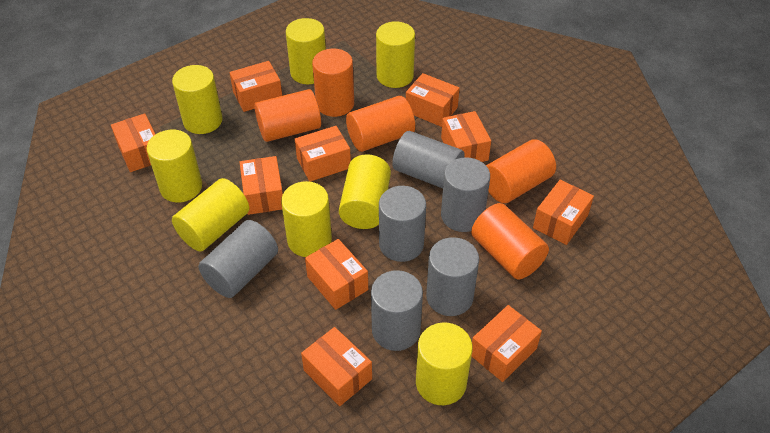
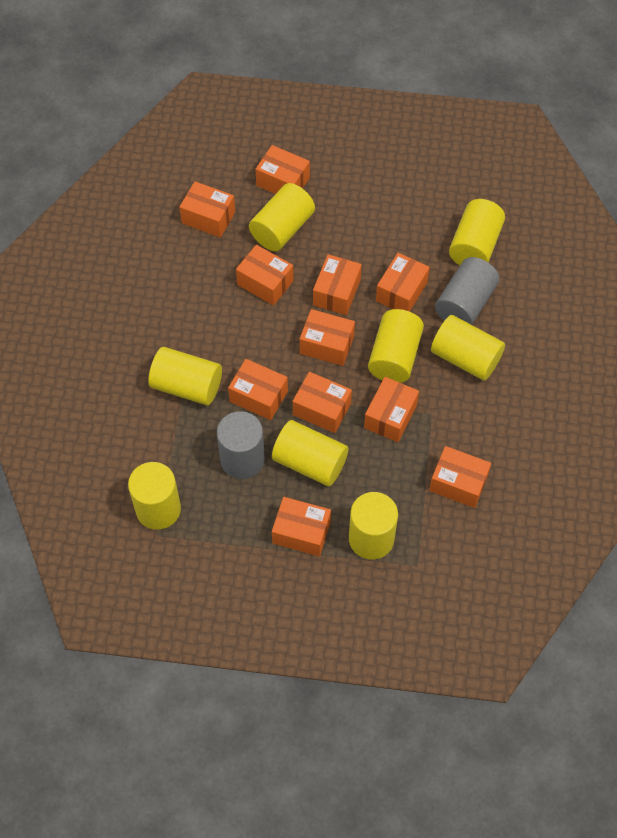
grey cylinder: [198,220,278,298] [371,270,423,351] [379,186,426,262] [392,131,465,188] [426,237,479,316] [441,157,490,232] = 6 -> [217,411,265,479] [435,257,499,325] = 2
orange box: [111,113,155,172] [230,61,282,112] [240,156,283,215] [295,126,351,182] [301,327,372,406] [305,239,368,310] [406,73,460,127] [441,111,491,162] [472,305,542,382] [533,180,594,245] = 10 -> [179,181,235,238] [228,359,288,420] [236,245,294,305] [255,145,310,194] [272,497,331,556] [293,372,352,433] [300,309,355,366] [313,254,362,315] [364,377,419,442] [376,253,430,312] [429,446,491,508] = 11
orange cylinder: [254,89,321,142] [312,49,354,117] [346,96,415,152] [471,203,549,279] [486,139,556,203] = 5 -> none = 0

